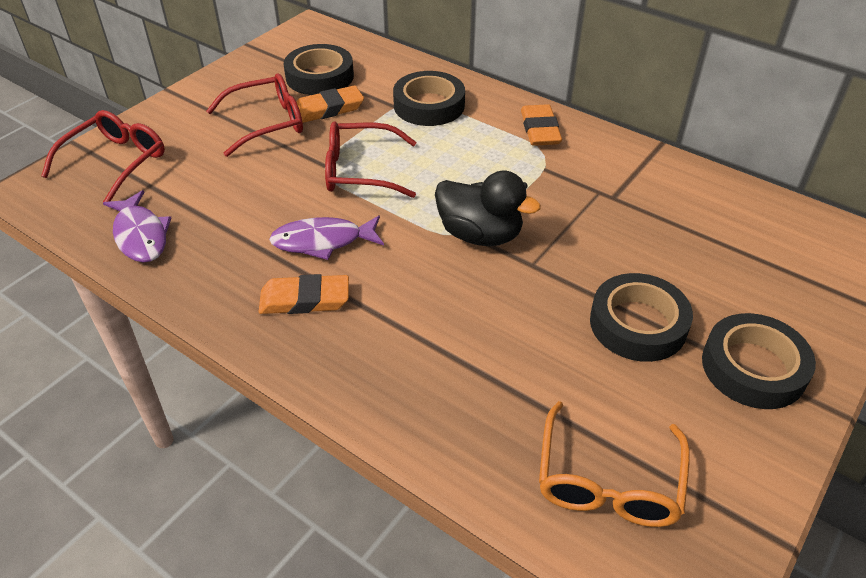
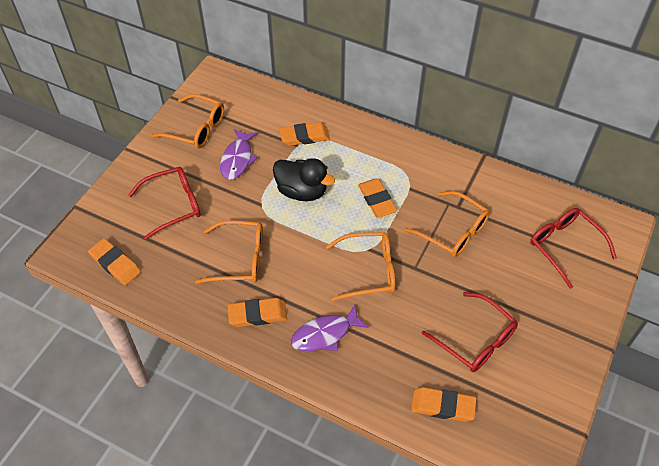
black tape: [284,44,354,95] [393,71,465,126] [590,273,693,362] [702,313,816,409] = 4 -> none = 0
orange eraser: [258,274,349,314] [297,85,364,123] [521,104,562,146] = 3 -> [88,238,141,285] [228,298,287,327] [280,122,330,146] [358,178,398,218] [411,387,476,422] = 5
orange glasses: [539,401,690,527] = 1 -> [151,94,224,149] [195,220,263,284] [326,232,395,301] [404,191,490,258] = 4

